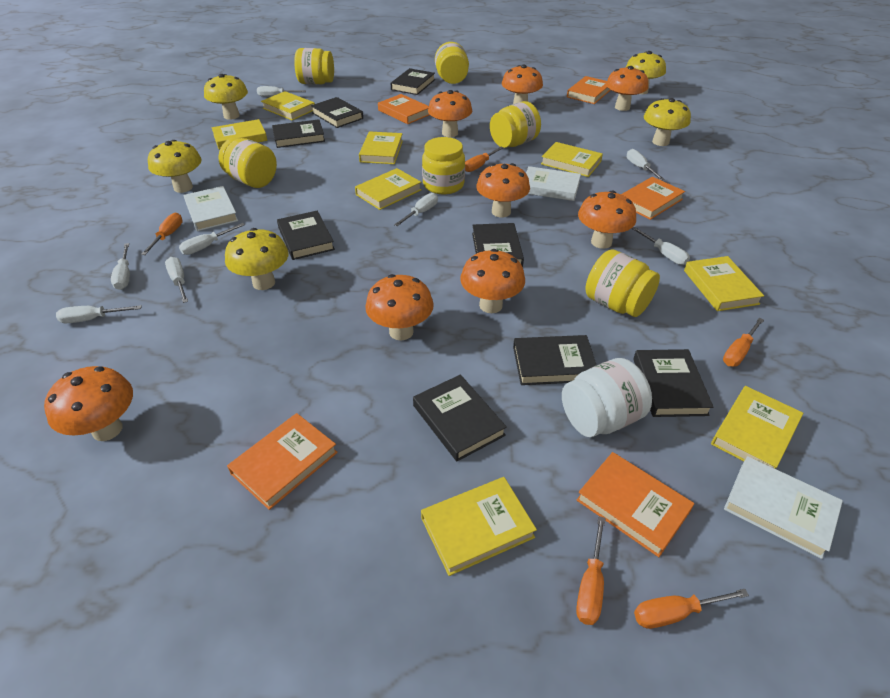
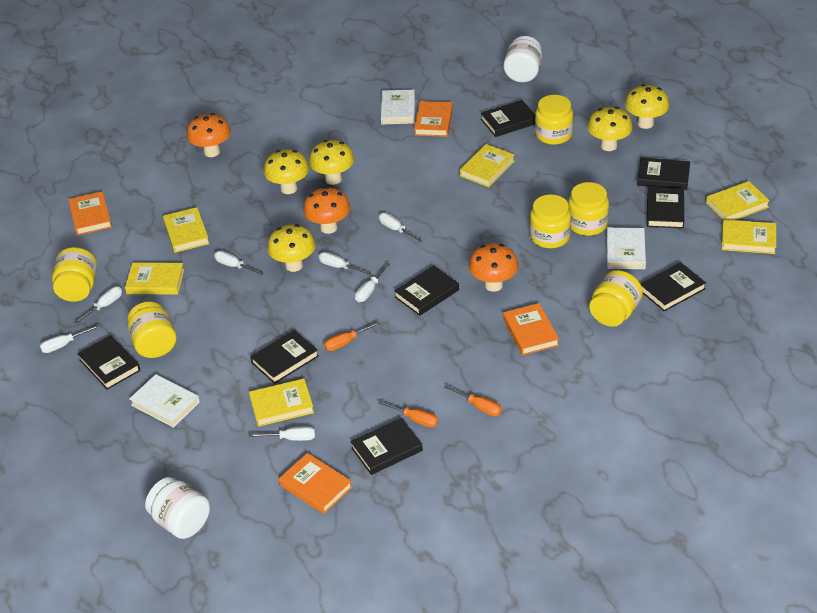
orange book: [227,413,338,510] [378,94,430,124] [567,76,610,104] [577,452,694,557] [621,177,685,220] = 5 -> [69,191,112,236] [279,453,352,514] [414,101,453,137] [503,303,559,355] = 4
orange mushroom: [44,366,133,441] [365,274,434,341] [428,90,472,137] [460,249,525,313] [476,163,530,217] [502,64,543,104] [578,190,636,249] [606,66,648,111] = 8 -> [187,113,231,157] [303,187,350,234] [469,243,518,292] = 3
orange screwdriver: [141,213,183,255] [465,147,504,172] [576,516,605,625] [634,589,749,629] [723,318,764,367] = 5 -> [324,321,380,351] [378,400,438,427] [445,385,502,416] = 3
white jar: [562,358,652,437] = 1 -> [145,477,210,539] [503,36,542,83] = 2
white screwdriver: [56,305,142,323] [111,243,130,290] [165,257,188,303] [179,223,245,255] [257,86,306,97] [394,193,438,226] [627,149,665,180] [632,227,690,265] = 8 -> [40,325,99,353] [75,286,122,324] [214,251,264,275] [249,426,315,441] [319,252,372,275] [355,263,390,302] [379,213,422,242] = 7
yellow book: [212,119,267,150] [261,91,315,120] [355,168,422,210] [359,131,403,164] [421,477,537,576] [541,142,603,177] [684,256,764,311] [711,386,803,469] = 8 -> [125,263,184,295] [163,207,210,253] [249,379,314,427] [460,144,515,187] [706,181,770,220] [722,220,776,254] = 6

